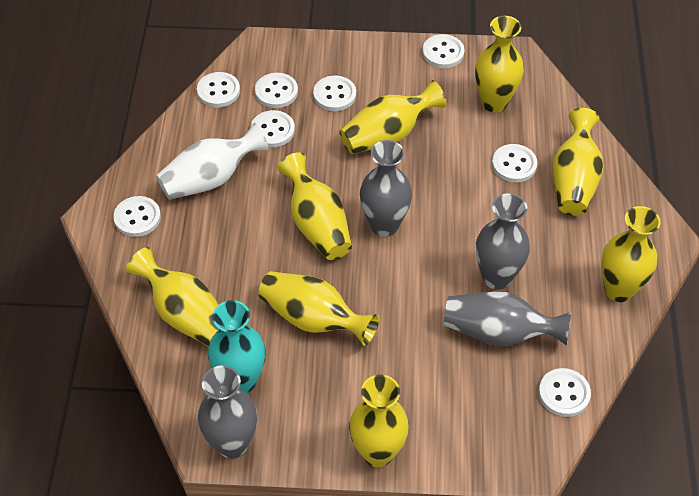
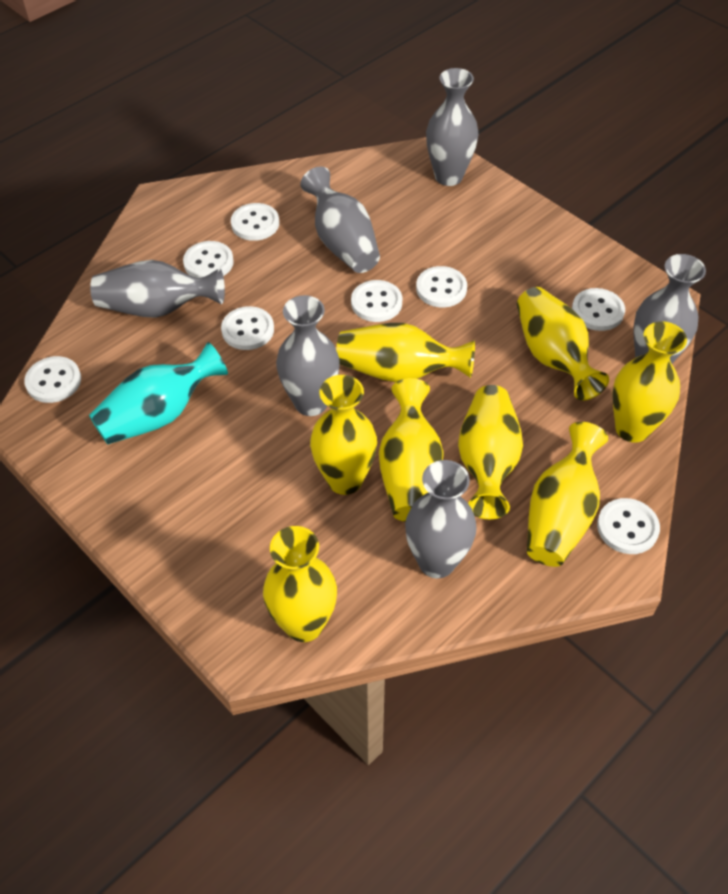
grey vase: [198,365,257,459] [360,140,412,237] [444,291,571,346] [476,193,530,290] = 4 -> [90,260,225,318] [276,295,340,416] [301,167,380,273] [405,460,477,578] [426,68,479,186] [633,254,706,363] = 6
white vase: [156,123,269,200] = 1 -> none = 0

